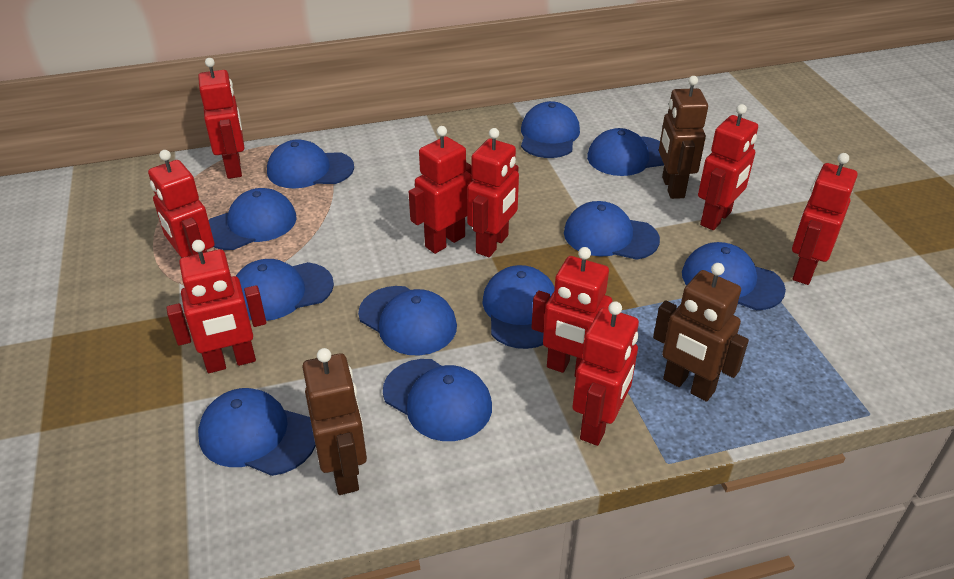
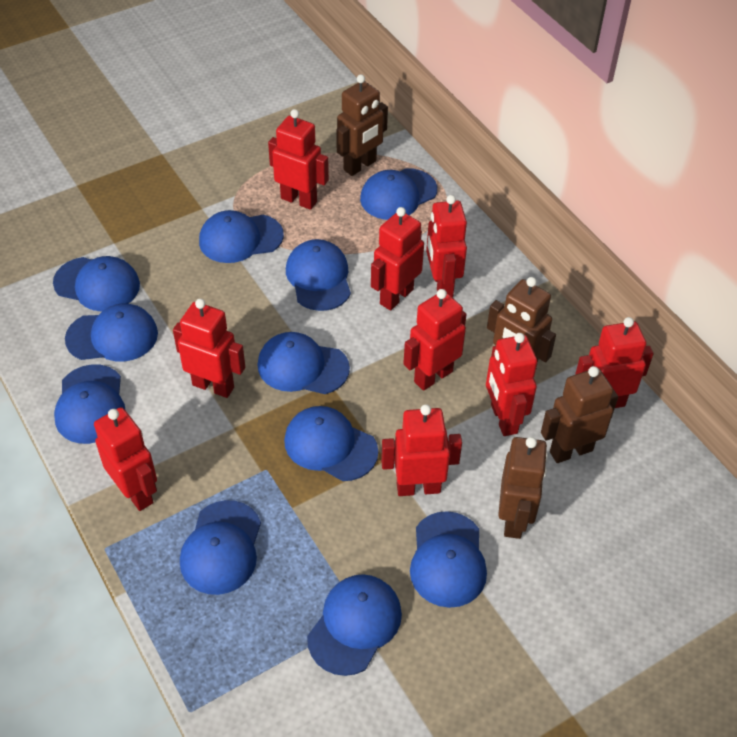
brown robot: [302,348,367,495] [653,263,749,402] [659,76,708,199] = 3 -> [336,74,388,176] [487,277,556,368] [498,437,548,539] [541,366,618,463] = 4

